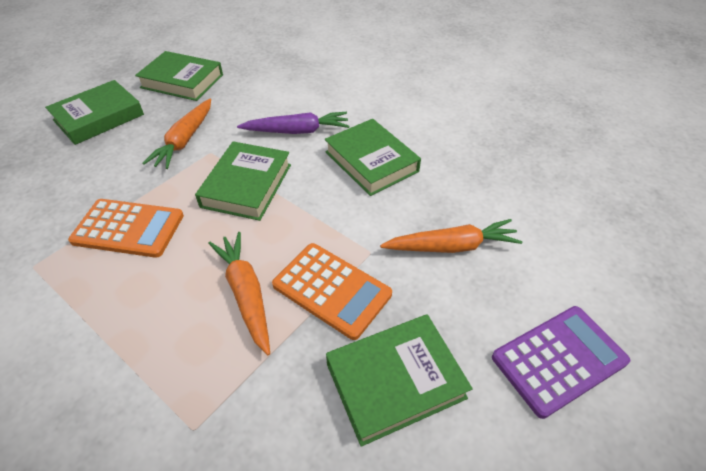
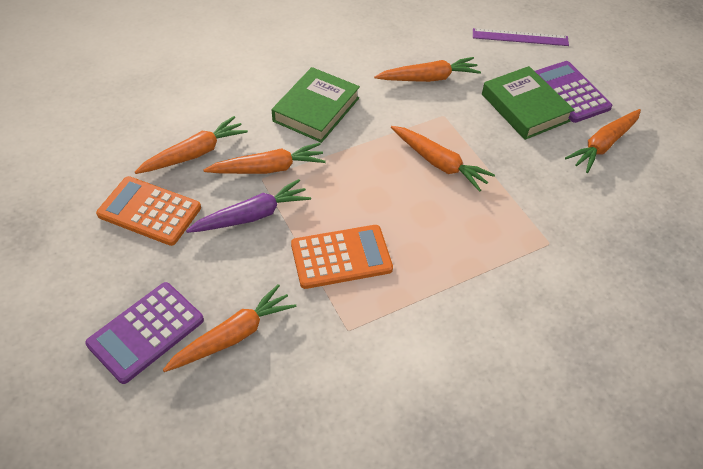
green book: [45,80,144,145] [135,51,223,101] [195,141,291,221] [325,119,421,196] [326,314,473,447] = 5 -> [272,67,360,143] [482,66,574,140] = 2
orange carrot: [142,99,211,169] [208,232,270,355] [380,219,523,253] = 3 -> [135,116,248,174] [163,284,296,372] [203,143,326,174] [374,57,481,82] [391,126,495,192] [565,109,641,173] = 6
purple calculator: [492,306,630,419] = 1 -> [85,282,204,384] [535,61,612,123] = 2
purple ruler: none = 0 -> [473,28,569,46] = 1

